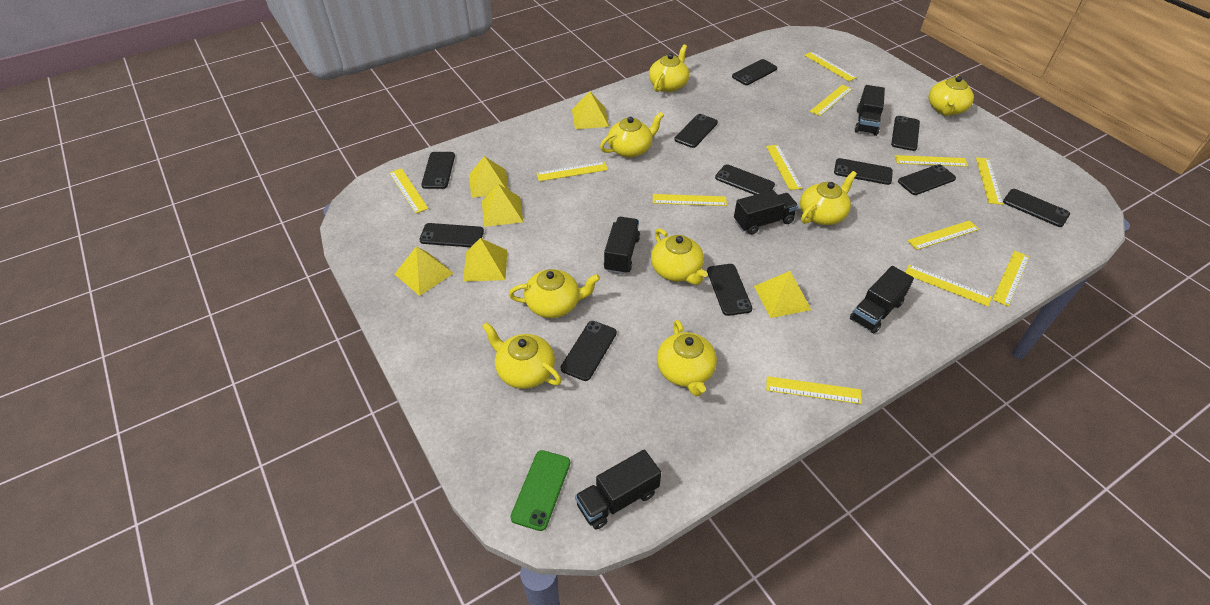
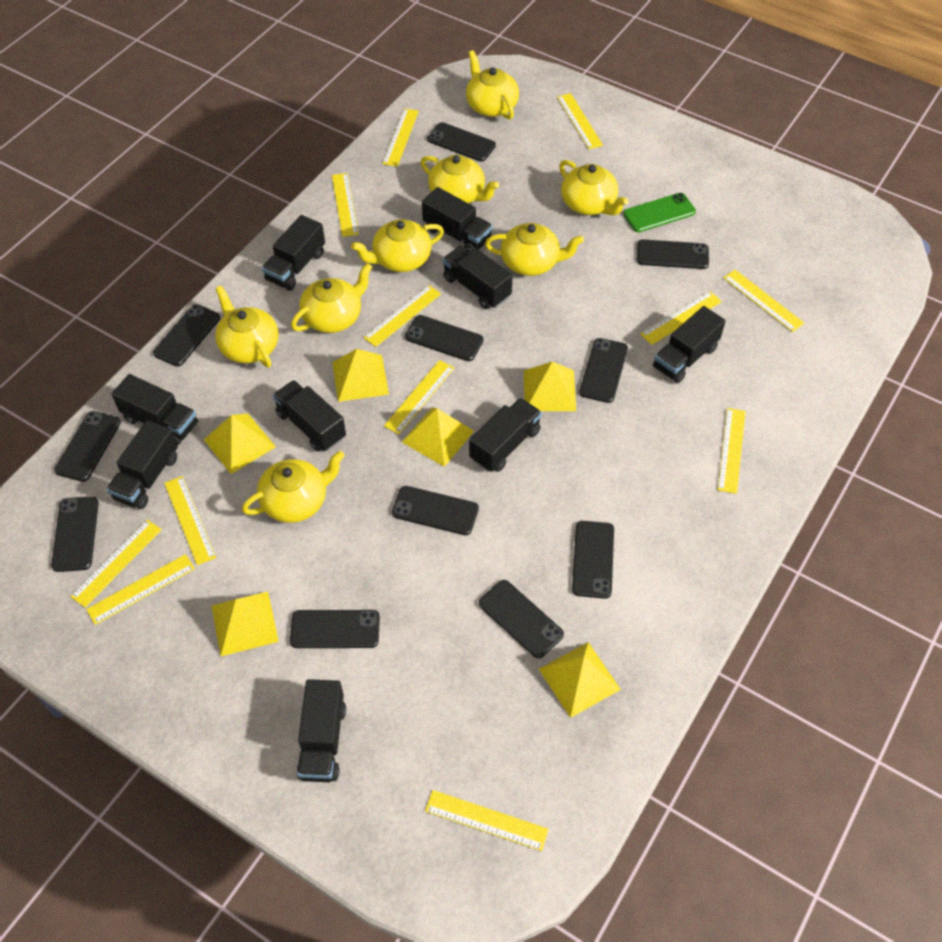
black truck: [575,449,661,530] [604,217,640,274] [734,190,798,235] [850,266,914,334] [855,85,885,136] = 5 -> [106,420,178,509] [112,374,198,445] [262,215,325,291] [273,380,346,452] [297,679,346,782] [422,187,493,252] [442,246,513,309] [469,398,542,472] [653,306,726,383] = 9

